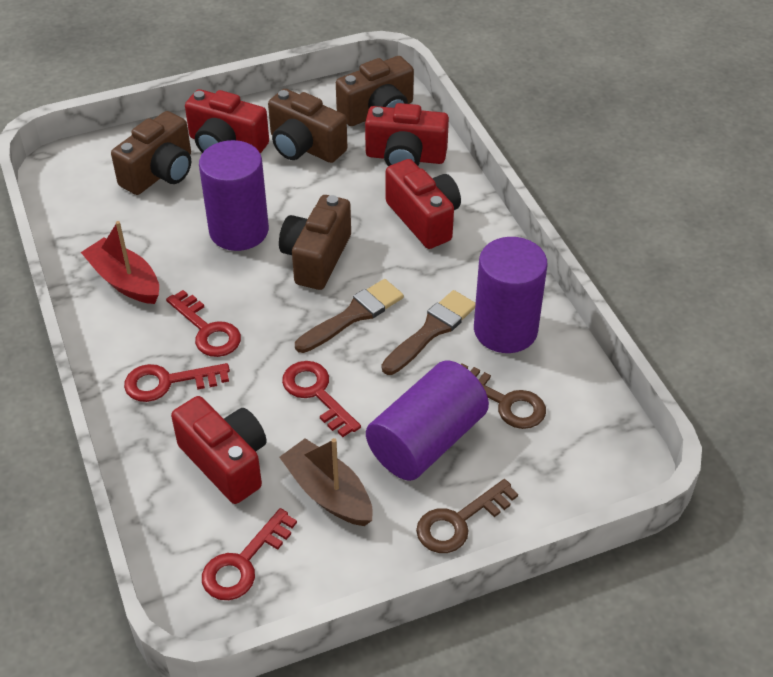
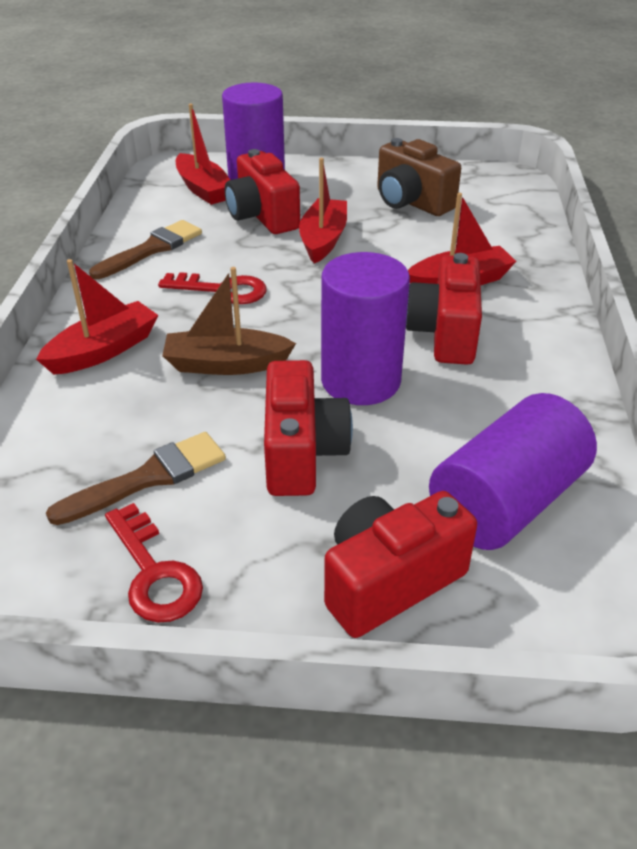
brown camera: [111,111,191,195] [268,89,347,163] [279,195,351,290] [336,56,414,126] = 4 -> [377,138,461,216] = 1
brown key: [416,479,518,553] [461,364,546,429] = 2 -> none = 0
red boat: [81,221,159,304] = 1 -> [36,259,158,374] [176,104,230,205] [299,158,347,264] [408,193,516,285] = 4
red key: [124,363,230,402] [166,290,241,357] [202,508,297,600] [282,361,361,437] = 4 -> [105,503,203,623] [158,272,266,304] = 2

